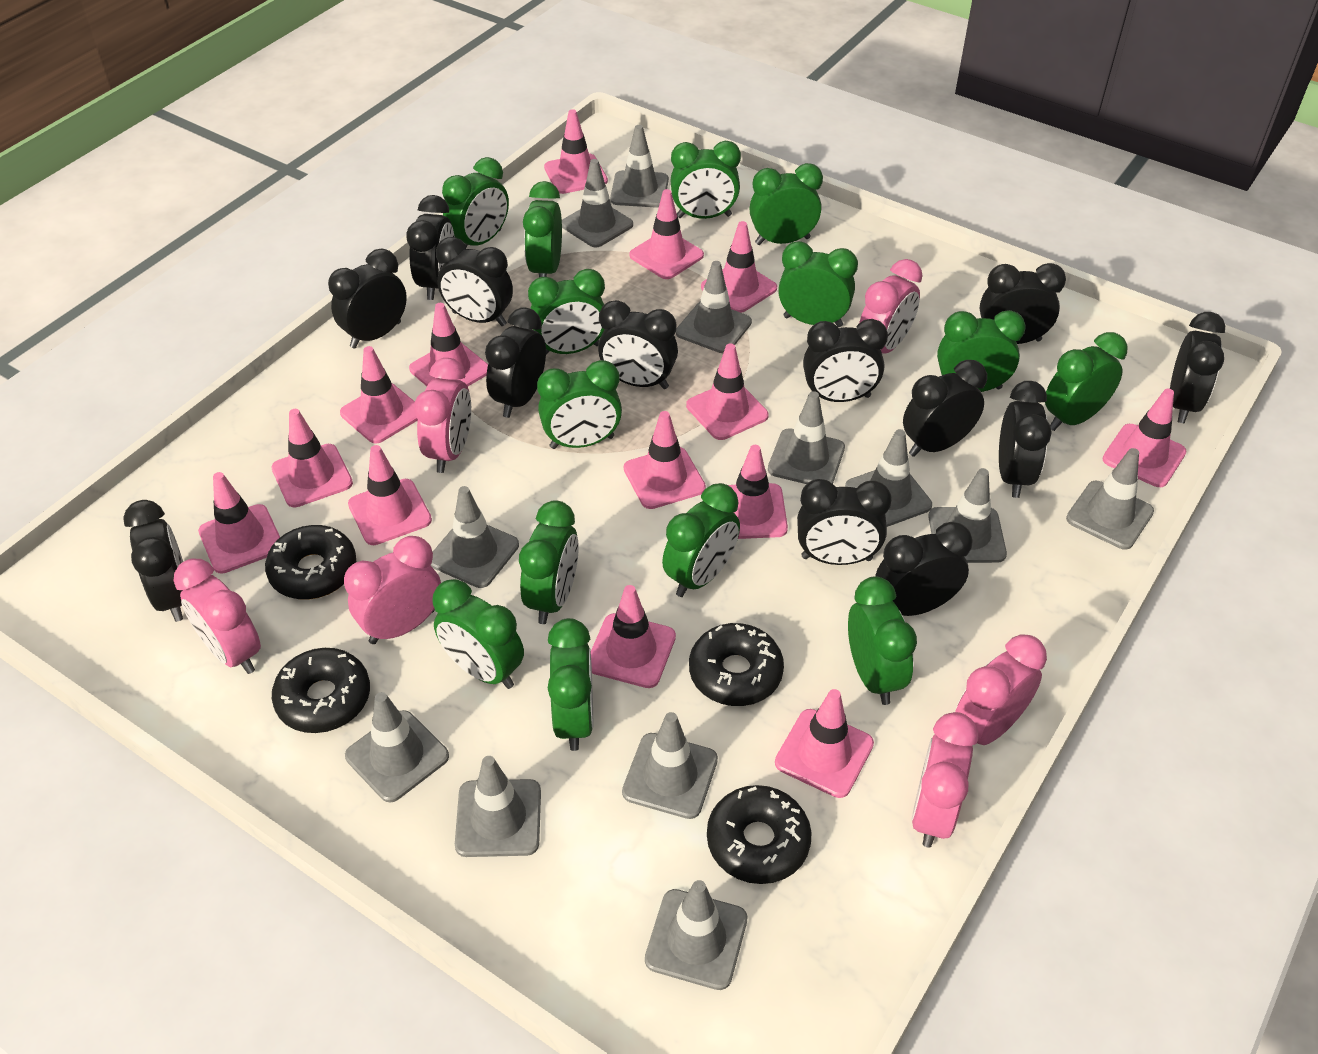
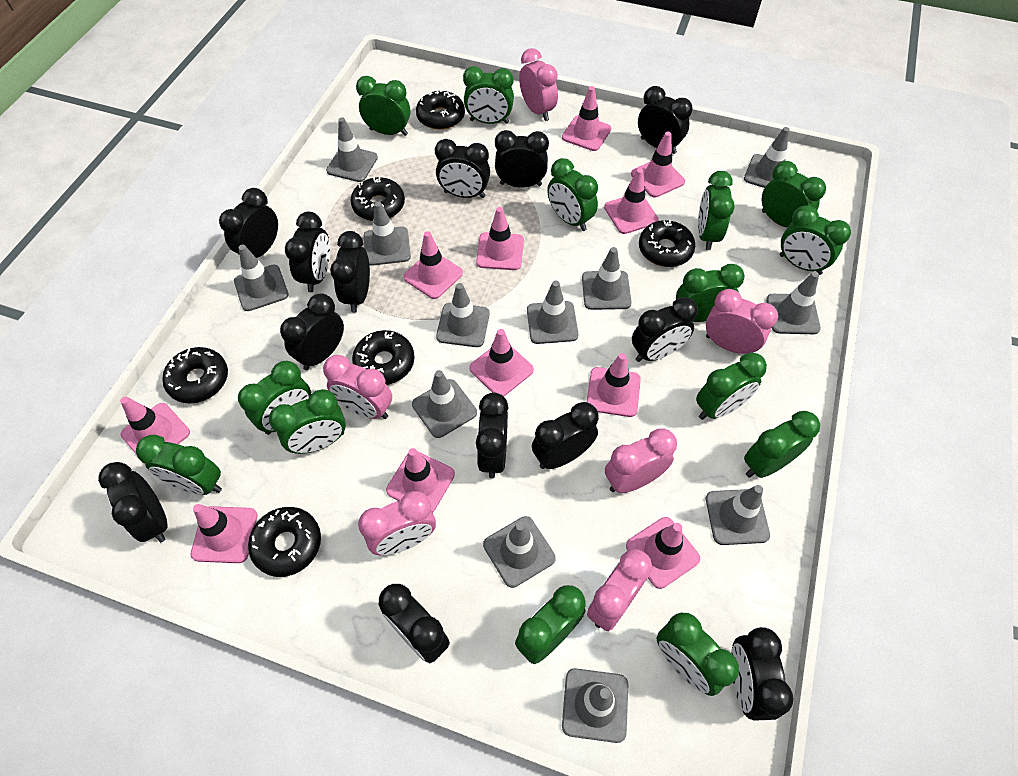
black donut: [265,525,356,600] [272,648,370,733] [689,623,784,706] [707,785,812,884] = 4 -> [162,347,228,403] [248,507,321,577] [351,176,405,221] [352,330,415,385] [416,89,465,130] [639,220,695,267] = 6
pink traffic cone: [198,472,280,574] [271,409,353,507] [340,346,418,444] [348,445,432,545] [409,303,488,386] [544,109,608,194] [591,585,676,688] [624,411,706,509] [629,189,704,279] [686,343,769,440] [701,221,777,313] [728,445,788,539] [775,689,874,798] [1102,389,1186,487] = 14 -> [120,396,190,464] [191,504,257,563] [386,448,455,512] [403,231,463,299] [469,329,534,396] [476,207,524,270] [562,86,611,151] [587,353,641,417] [604,168,659,234] [626,517,700,589] [631,132,685,198] = 11

